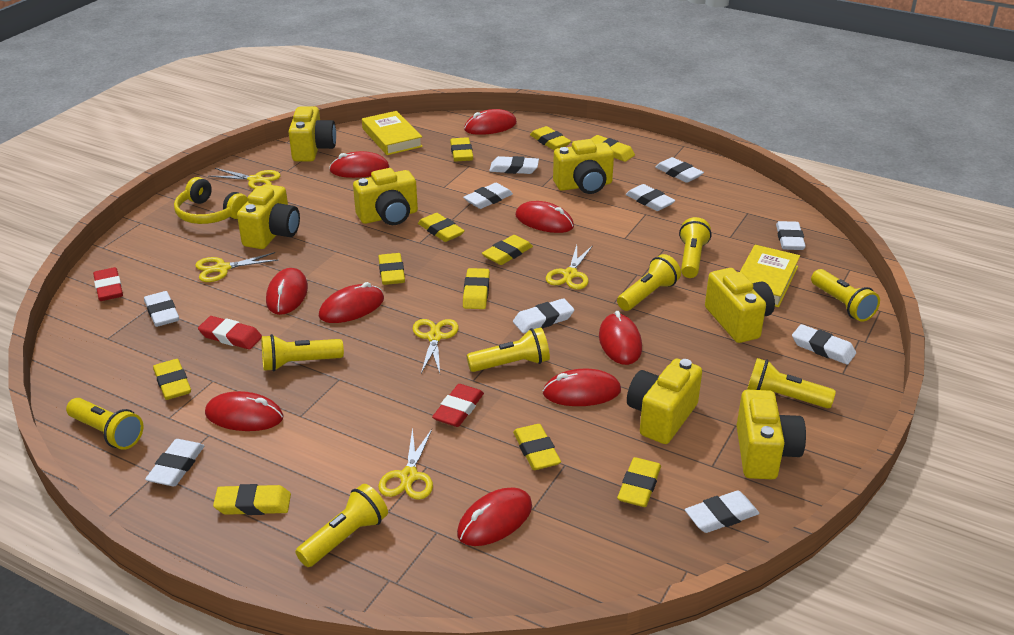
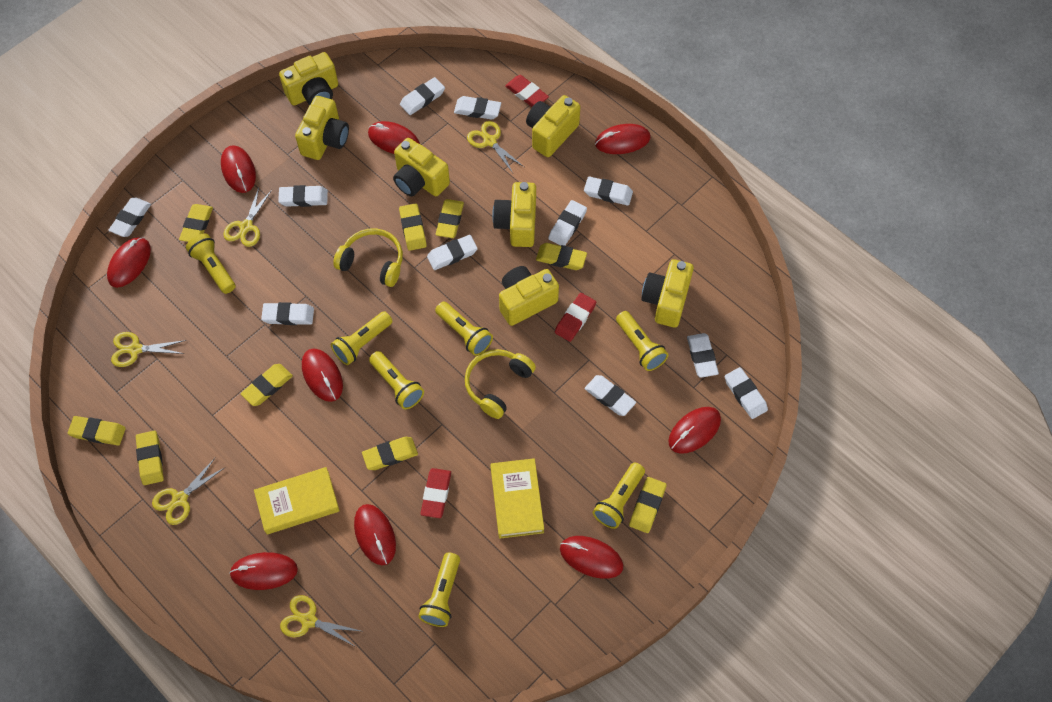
white eraser: [144,291,179,327] [145,439,204,486] [463,183,513,209] [489,156,539,174] [513,298,574,333] [626,184,675,211] [655,157,704,183] [685,491,759,533] [776,221,806,250] [792,324,856,365] = 10 -> [109,198,151,237] [261,302,314,325] [278,185,328,207] [400,77,445,115] [427,235,478,270] [454,96,501,120] [548,200,587,246] [584,176,633,206] [585,375,636,416] [687,333,719,378] [725,367,768,419] = 11
yellow eraser: [153,359,191,400] [213,484,291,515] [378,253,405,285] [418,213,464,242] [450,137,473,162] [463,268,490,309] [482,235,533,265] [513,424,561,470] [530,126,571,150] [591,135,635,162] [617,457,661,507] = 11 -> [68,416,126,445] [136,431,164,485] [179,204,213,242] [241,364,293,406] [362,437,418,470] [399,203,427,251] [436,199,464,238] [536,243,587,270] [629,477,667,533] = 9
yellow flashlight: [66,398,143,450] [261,334,344,371] [295,484,388,567] [467,327,550,372] [617,254,681,311] [679,217,711,278] [747,358,836,409] [811,269,880,322] = 8 -> [186,233,236,294] [331,311,393,365] [369,351,424,409] [418,553,460,627] [435,302,493,356] [593,462,645,529] [616,311,668,371] = 7
yellow headphones: [174,177,248,224] = 1 -> [333,228,403,287] [465,349,536,419] = 2

